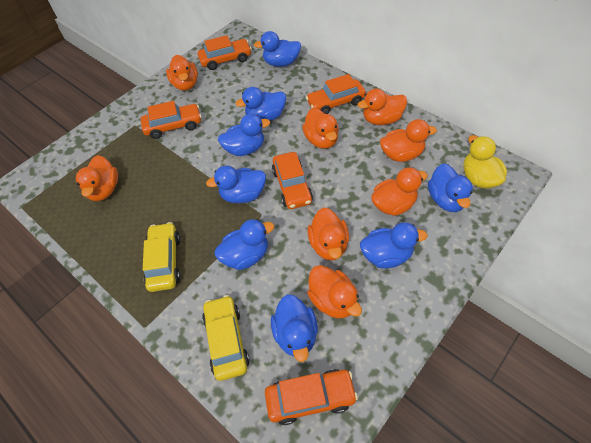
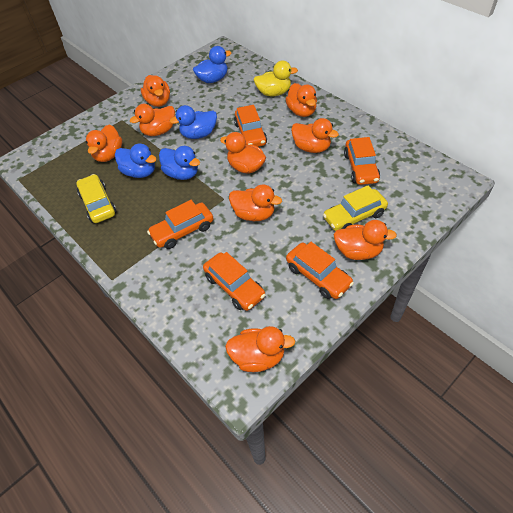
blue duck: [206,165,266,203] [215,219,274,270] [218,113,270,156] [235,87,286,121] [254,31,301,67] [271,294,318,362] [360,222,428,269] [428,163,473,212] = 8 -> [115,143,156,178] [159,146,200,180] [170,105,217,139] [193,46,231,83] = 4
orange duck: [76,155,118,201] [166,55,198,91] [302,108,339,149] [307,207,349,260] [307,265,362,318] [357,89,407,125] [371,167,428,216] [380,119,437,162] = 8 -> [86,125,122,162] [130,104,175,136] [141,75,170,107] [220,132,266,174] [225,326,295,372] [229,184,282,221] [285,83,317,117] [291,118,339,153] [334,220,397,260] = 9

